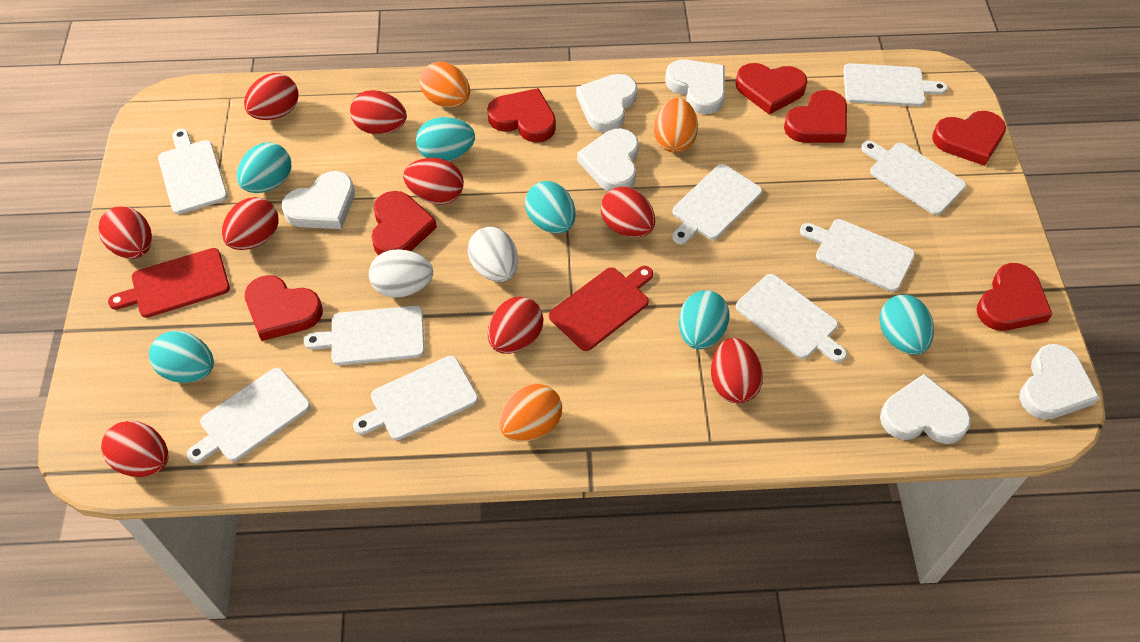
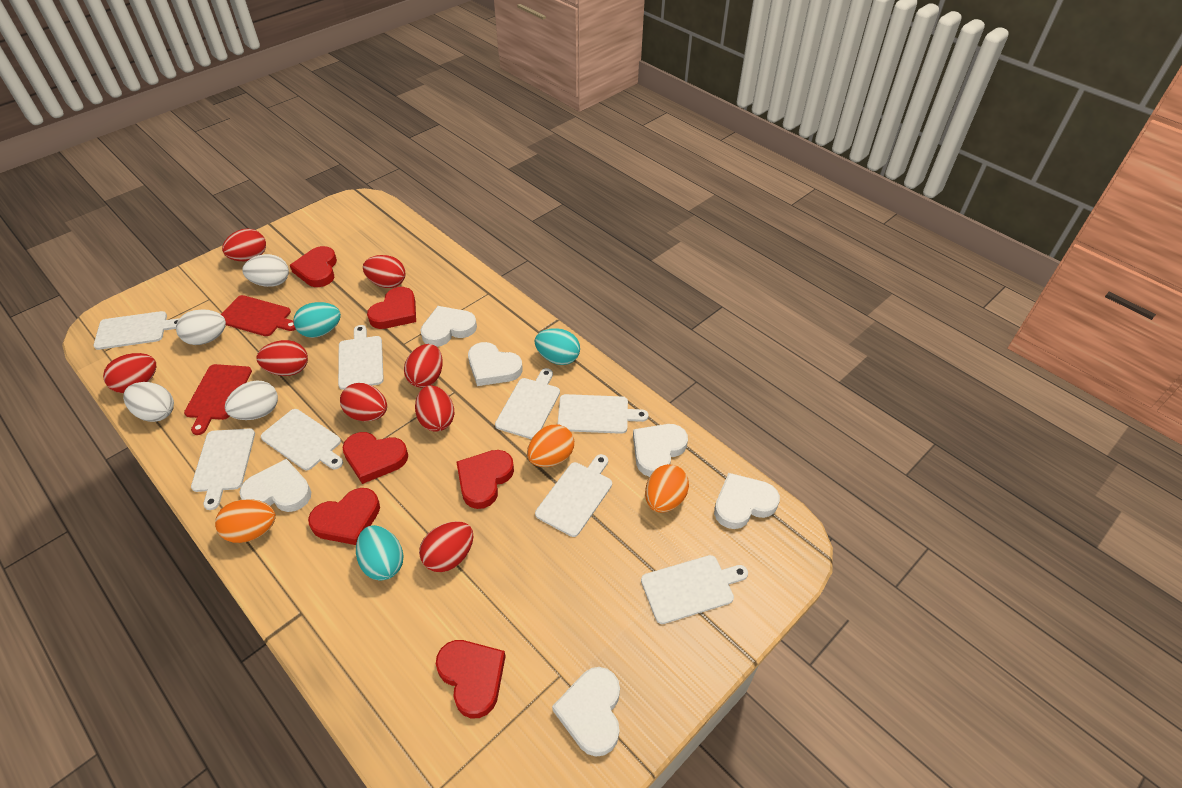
red egg: [98,206,152,259] [101,421,168,477] [222,197,279,250] [244,73,299,120] [350,90,407,135] [403,158,464,204] [488,297,543,354] [601,187,655,237] [711,338,763,403] = 9 -> [103,353,156,393] [222,229,266,261] [257,340,308,376] [340,383,387,421] [363,255,406,288] [404,344,443,388] [415,385,454,432] [419,521,473,572] = 8
red heart: [245,275,323,341] [371,191,437,255] [487,88,556,143] [736,63,807,115] [784,90,847,143] [932,111,1006,166] [976,263,1053,331] = 7 -> [290,246,337,287] [308,488,380,545] [343,432,408,484] [367,287,416,329] [436,640,506,718] [457,450,514,509] = 6
turquoise egg: [149,331,214,383] [237,142,291,193] [416,117,475,161] [525,181,575,234] [679,290,729,350] [879,295,934,355] = 6 -> [293,302,341,338] [356,525,404,581] [535,328,580,365] = 3
white cutting board: [158,129,228,214] [187,368,310,464] [304,306,425,365] [353,356,478,440] [672,164,762,245] [736,274,847,363] [800,219,915,292] [843,63,948,107] [861,141,966,215] = 9 -> [93,311,179,350] [191,428,255,510] [261,409,343,470] [338,325,384,390] [495,368,560,439] [535,454,612,537] [557,394,649,434] [641,555,748,624] = 8
white egg: [369,249,433,298] [468,227,518,282] = 2 -> [123,382,174,422] [176,309,226,345] [225,380,278,420] [242,254,289,287] = 4

